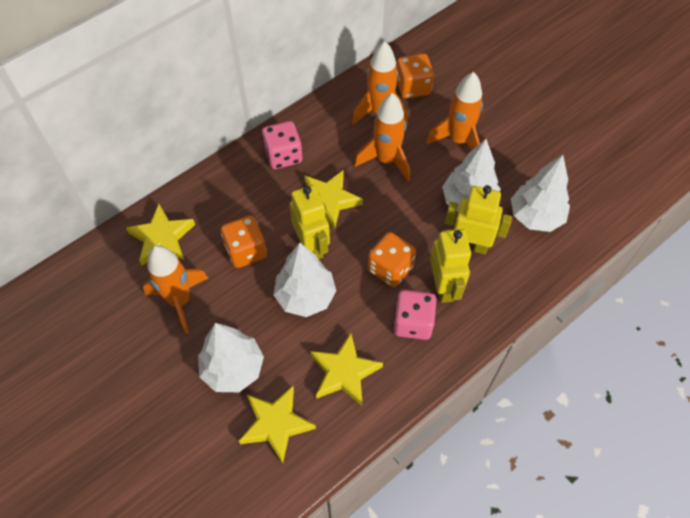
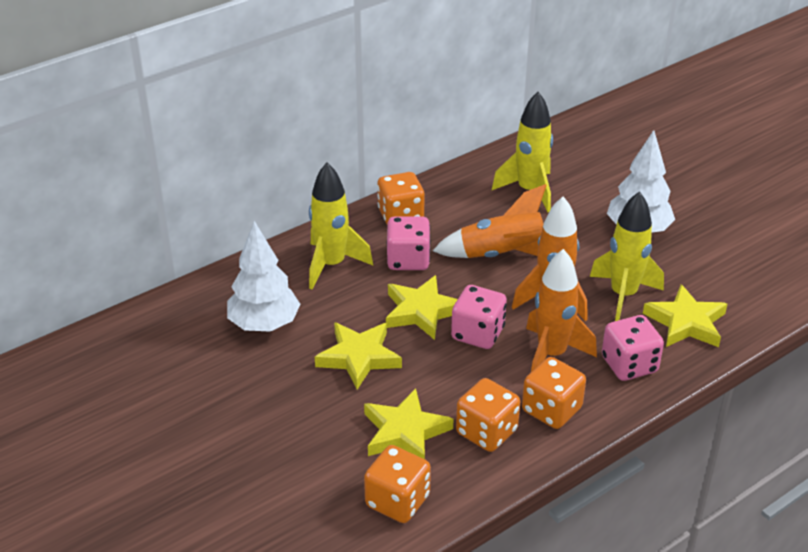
orange dice: [221,216,267,268] [368,232,416,287] [397,53,434,99] = 3 -> [364,445,431,523] [377,172,425,225] [456,378,520,452] [522,357,586,429] = 4
orange rocket: [143,245,208,334] [352,41,408,126] [354,93,410,182] [426,72,483,151] = 4 -> [433,184,547,258] [512,196,588,321] [526,249,597,372] = 3
pink dice: [262,121,302,169] [393,290,437,340] = 2 -> [387,216,431,270] [451,285,507,349] [602,315,664,381] = 3
white tree: [198,323,264,392] [274,242,336,317] [442,139,501,211] [511,155,570,232] = 4 -> [227,221,300,332] [607,130,675,233] = 2
yellow robot: [290,185,330,259] [430,229,471,303] [445,185,512,254] = 3 -> none = 0
yellow rocket: none = 0 -> [309,163,373,290] [492,92,553,213] [590,191,664,321] = 3

